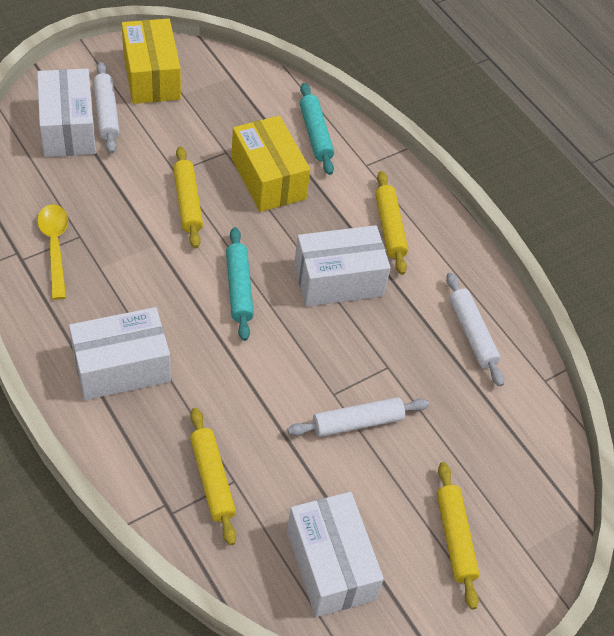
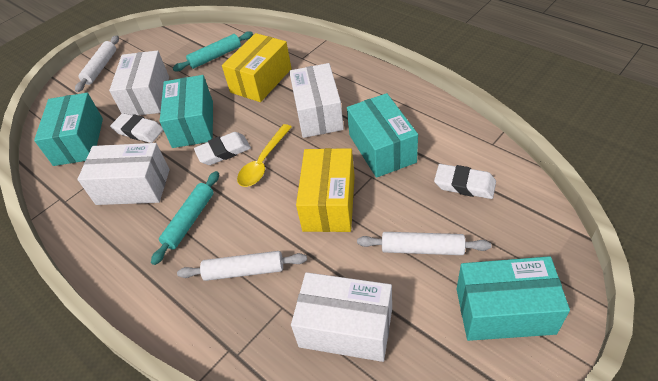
turquoise box: none = 0 -> [34,93,103,166] [160,75,213,148] [347,93,418,178] [457,256,570,341] = 4
white eraser: none = 0 -> [110,113,163,143] [194,132,251,165] [434,164,496,199] = 3
yellow rolling pin: [173,146,203,249] [190,408,236,545] [375,171,408,275] [437,462,479,610] = 4 -> none = 0

